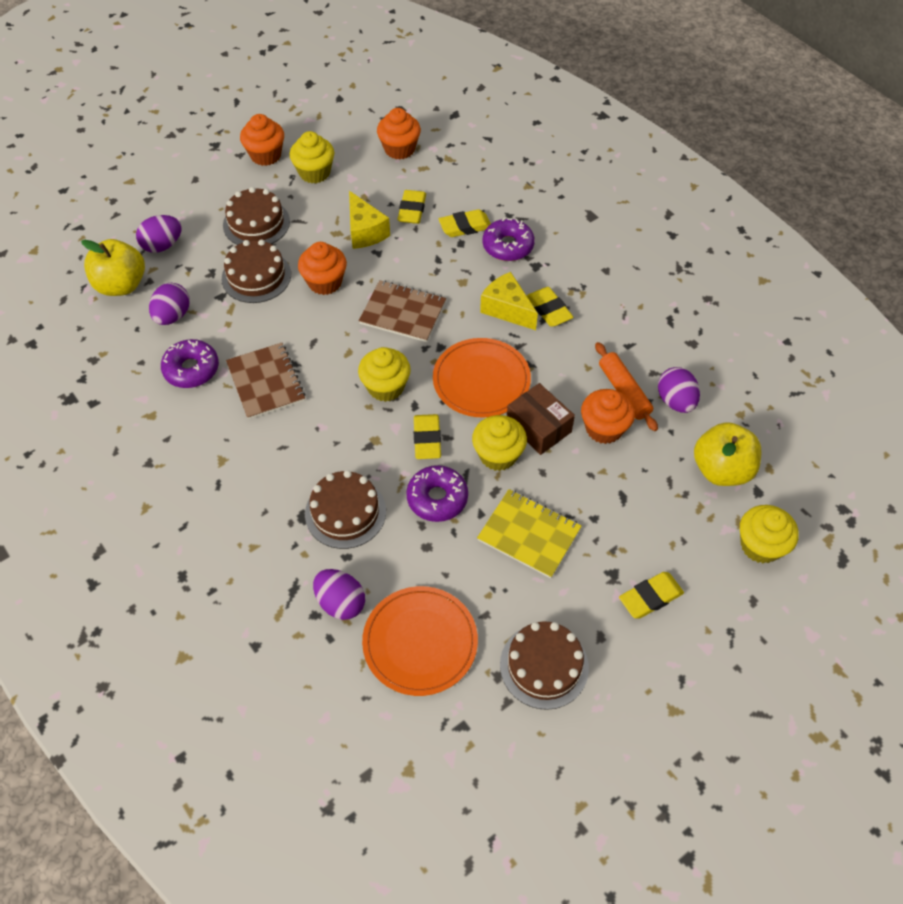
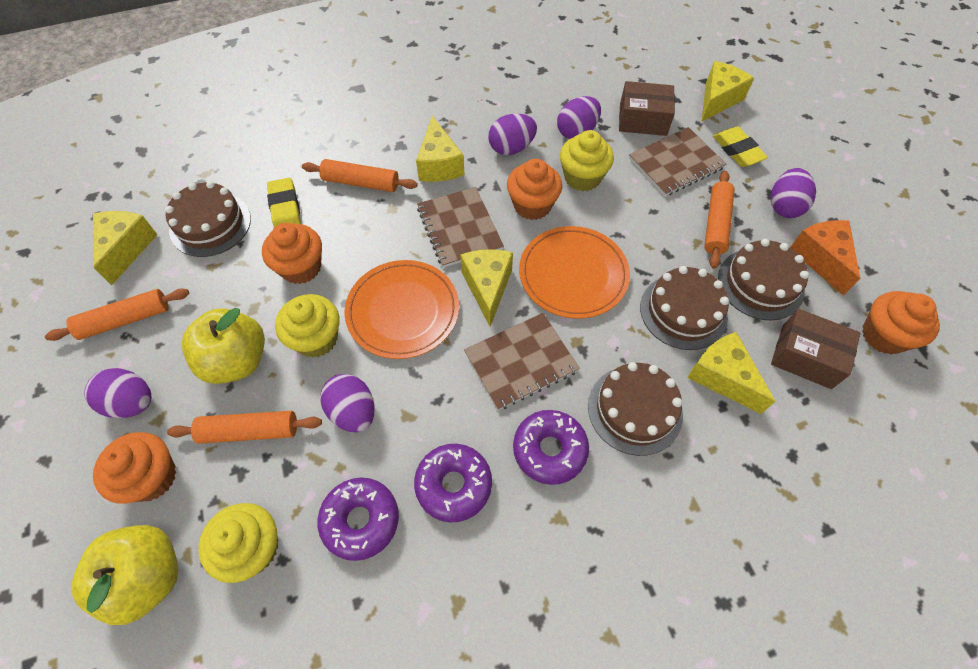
brown box: [507,383,575,455] = 1 -> [619,81,675,136] [771,309,861,389] = 2
brown notebook: [226,343,305,419] [359,280,446,342] = 2 -> [417,187,504,268] [464,313,580,410] [629,127,726,196] = 3
orange cheese: none = 0 -> [790,220,860,296] = 1
orange rolling pin: [595,342,658,431] = 1 -> [45,289,190,341] [167,411,322,444] [302,159,418,192] [704,171,735,269] = 4
purple egg: [136,215,182,253] [149,283,190,325] [313,569,365,620] [658,367,700,413] = 4 -> [84,368,151,418] [320,374,375,432] [488,114,537,155] [557,96,601,139] [770,168,816,218] = 5
yellow cheese: [349,191,390,249] [480,272,538,330] = 2 -> [93,211,158,285] [416,116,465,182] [460,249,513,327] [687,332,776,414] [702,61,754,121] = 5
yellow cupcake: [290,131,334,183] [358,347,411,402] [472,415,527,471] [740,505,799,563] = 4 -> [199,503,278,583] [275,294,339,358] [560,130,614,191] = 3
yellow eraser: [397,190,426,224] [414,414,441,459] [439,209,491,237] [527,287,573,327] [619,572,684,619] = 5 -> [267,178,301,228] [713,126,768,167] = 2
yellow notebook: [477,489,582,578] = 1 -> none = 0

